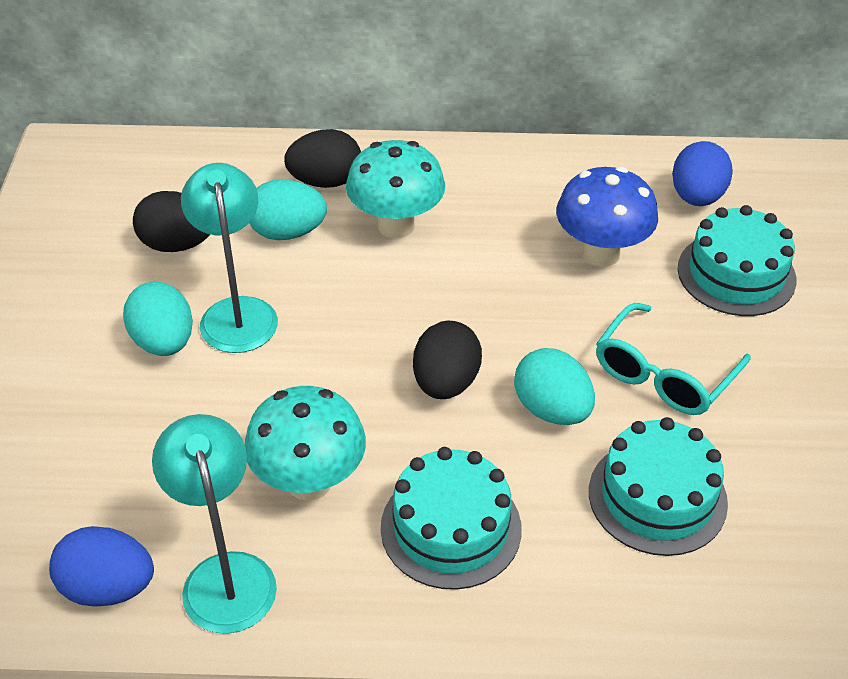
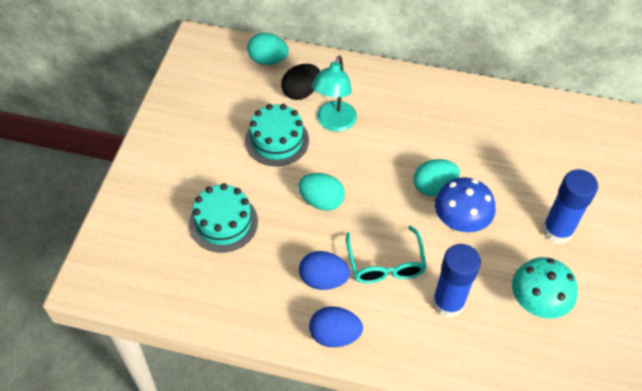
black egg: [133,191,210,252] [284,129,361,188] [413,321,482,399] = 3 -> [281,64,320,100] = 1
blue glue stick: none = 0 -> [432,244,481,318] [542,169,598,245] = 2
turquoise cake: [381,447,522,590] [589,417,728,556] [678,205,797,316] = 3 -> [189,183,258,252] [245,104,309,166] = 2
turquoise lamp: [152,414,277,634] [181,163,278,353] = 2 -> [312,56,357,132] = 1
turquoise mushroom: [245,386,366,501] [346,140,445,238] = 2 -> [512,257,578,319] = 1

